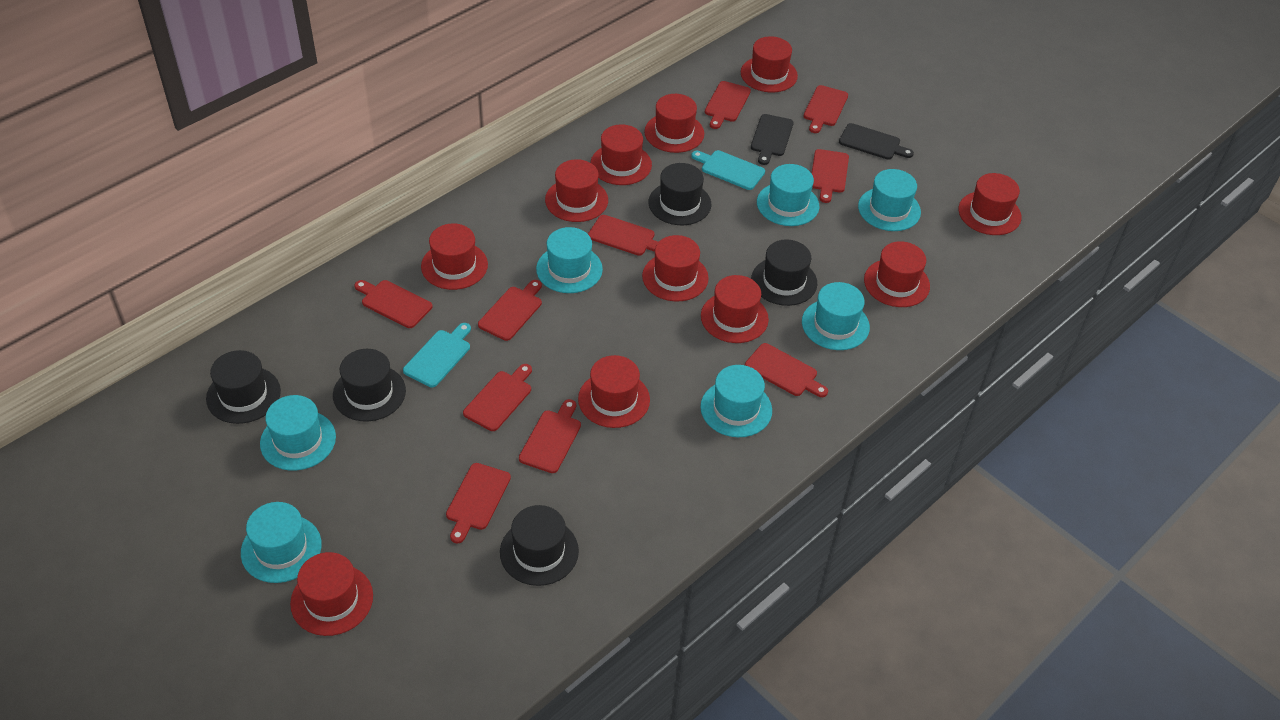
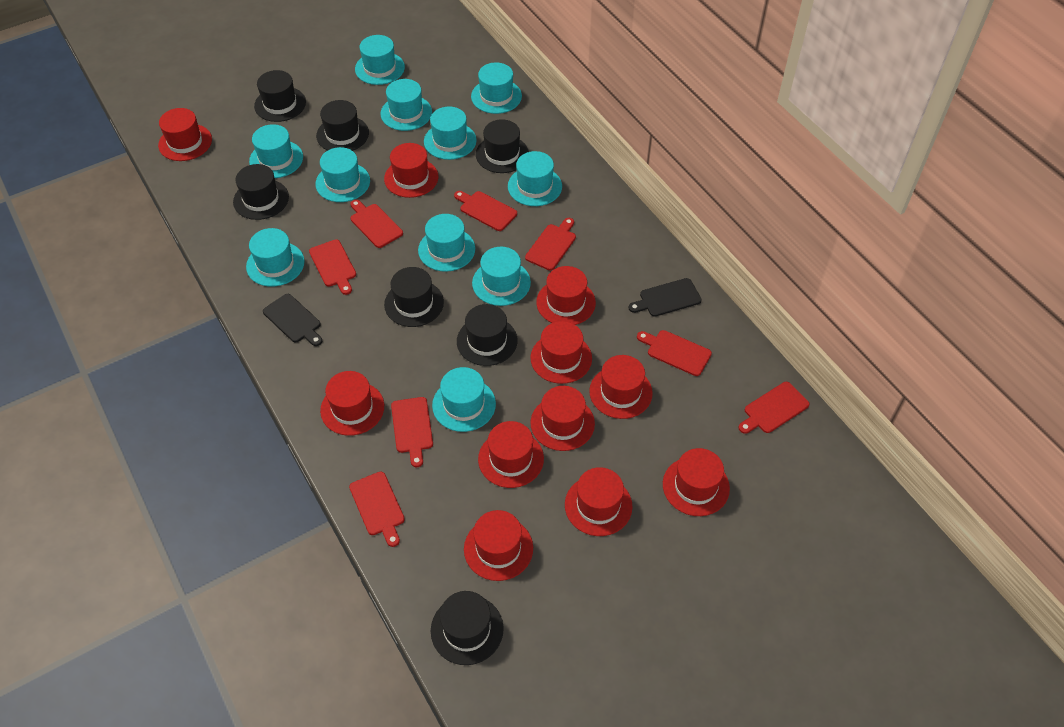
black hat: [206,350,281,424] [333,349,406,422] [500,505,579,586] [649,163,711,225] [751,239,817,306] = 5 -> [233,164,289,220] [254,70,306,122] [316,100,369,151] [384,267,444,327] [431,591,504,665] [457,304,518,366] [476,119,529,173] = 7
red cutting board: [354,280,432,328] [446,463,511,543] [463,364,532,431] [478,280,542,341] [519,399,581,473] [588,215,658,256] [705,81,751,129] [745,343,828,397] [803,85,848,133] [811,149,849,203] = 10 -> [309,239,356,295] [349,472,405,547] [350,200,403,248] [391,397,433,467] [454,191,517,231] [525,218,576,270] [637,330,712,376] [738,382,809,434] = 8
turquoise cutting board: [403,323,471,387] [691,150,765,190] = 2 -> none = 0
turquoise hat: [241,502,322,583] [260,395,336,471] [536,227,603,293] [700,365,772,437] [757,164,819,226] [802,282,870,350] [858,169,921,231] = 7 -> [246,228,305,287] [249,124,303,178] [316,147,370,202] [355,35,405,85] [381,79,432,131] [418,214,475,272] [424,106,477,160] [432,367,496,432] [471,62,522,114] [472,247,531,306] [508,151,562,206] = 11

